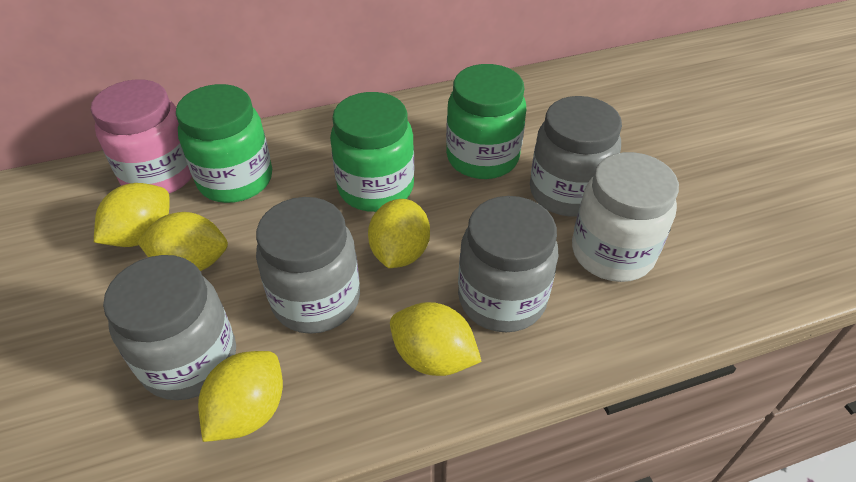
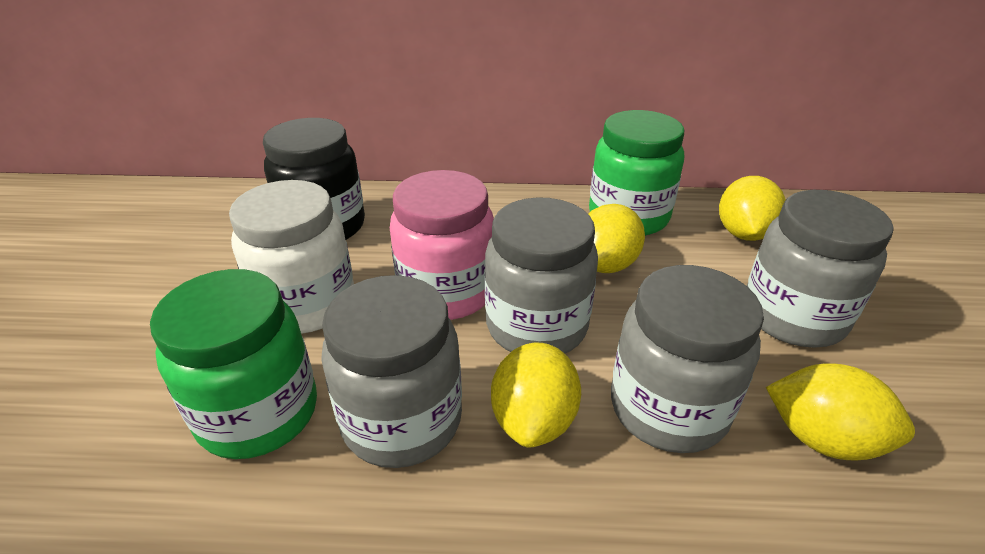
black jar: none = 0 -> [263,118,365,240] = 1
green jar: [176,84,272,203] [330,92,414,212] [446,64,526,179] = 3 -> [150,269,317,459] [589,110,684,236] = 2
yellow lemon: [94,183,170,247] [137,212,228,271] [198,351,283,442] [368,199,430,268] [390,302,482,376] = 5 -> [491,343,581,448] [588,204,645,273] [719,176,786,241] [766,363,915,461] = 4

